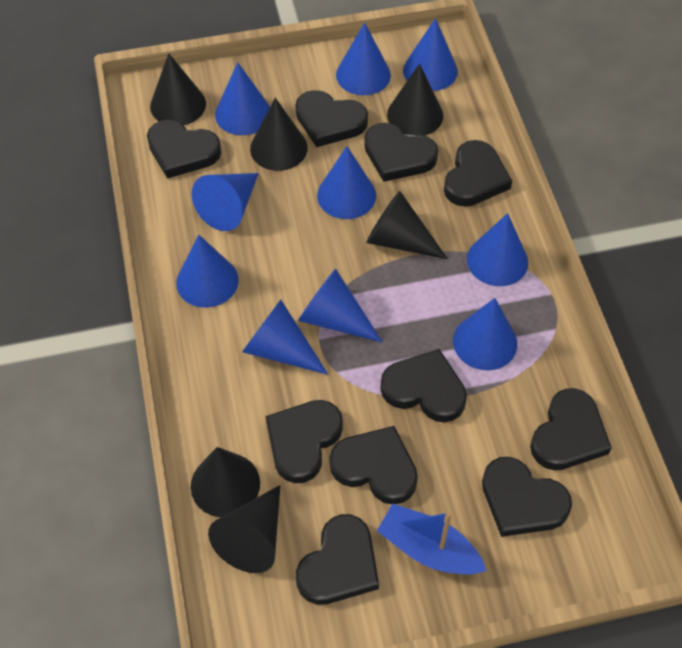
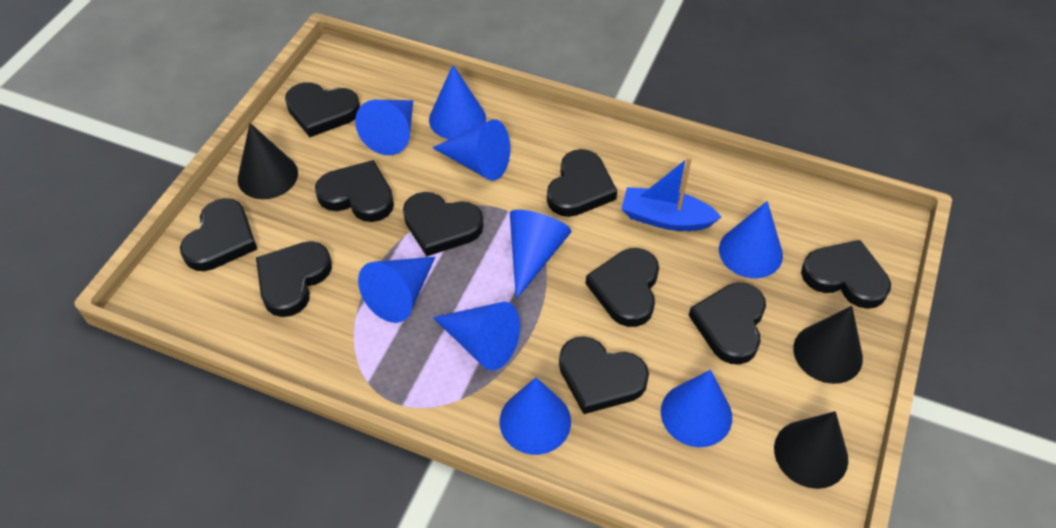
black cone: [150,53,206,125] [191,447,260,517] [208,485,280,573] [250,98,308,171] [366,191,448,259] [387,63,443,136] = 6 -> [238,123,298,199] [774,411,848,489] [793,306,863,384] = 3
blue cone: [176,235,239,308] [192,173,259,231] [215,62,270,135] [242,300,328,375] [298,268,382,342] [317,146,376,219] [336,22,391,95] [403,18,458,91] [453,298,517,370] [467,213,528,286] = 10 -> [355,100,413,155] [358,257,435,323] [429,65,486,139] [432,119,510,181] [433,302,520,370] [499,377,571,455] [510,210,572,299] [661,370,732,447] [719,201,783,278] = 9

